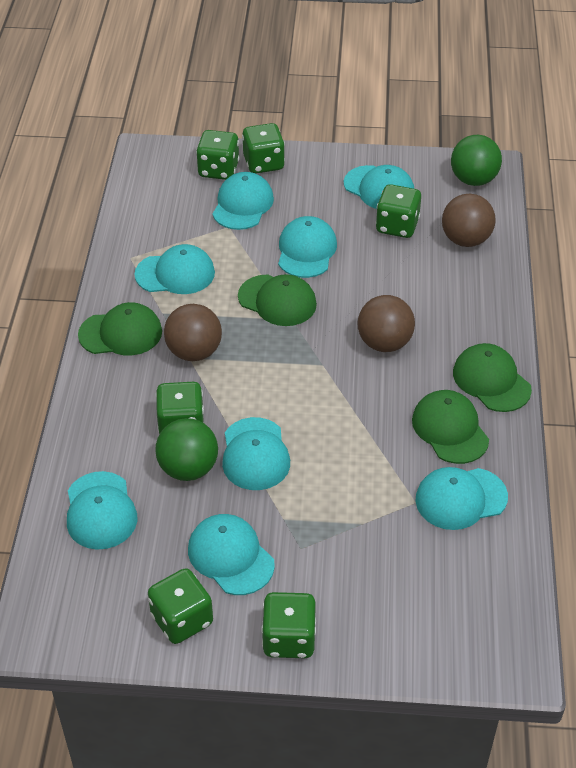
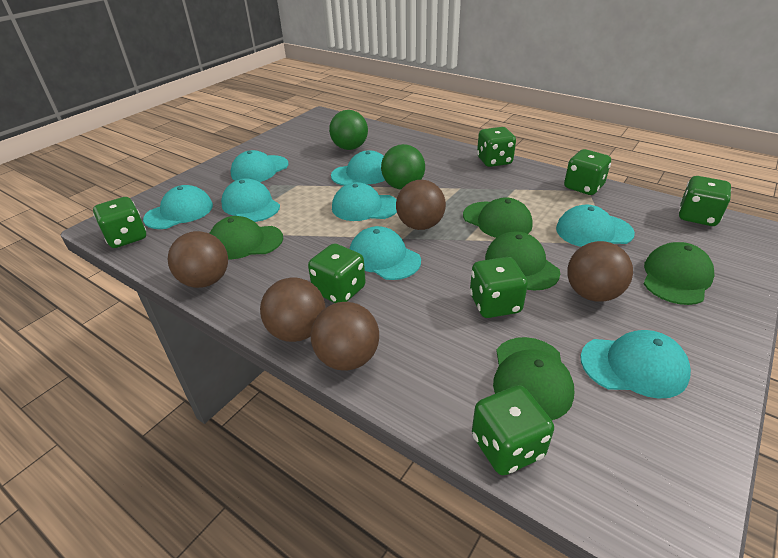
brown ball: [164,304,222,361] [357,295,415,352] [442,194,496,247] = 3 -> [168,231,228,288] [260,277,325,342] [311,302,379,371] [396,180,446,230] [567,241,633,302] = 5
green cap: [78,302,162,356] [238,274,317,326] [412,390,489,464] [453,343,532,412] = 4 -> [209,216,283,259] [463,197,533,238] [485,231,560,290] [493,337,574,420] [643,242,715,305] = 5
green dice: [148,568,213,644] [156,382,204,434] [196,130,239,180] [242,123,285,173] [261,592,316,658] [376,184,421,238] = 6 -> [93,197,146,248] [308,244,366,303] [470,257,528,318] [472,385,554,475] [477,127,516,167] [564,149,611,195] [679,176,731,226] = 7

